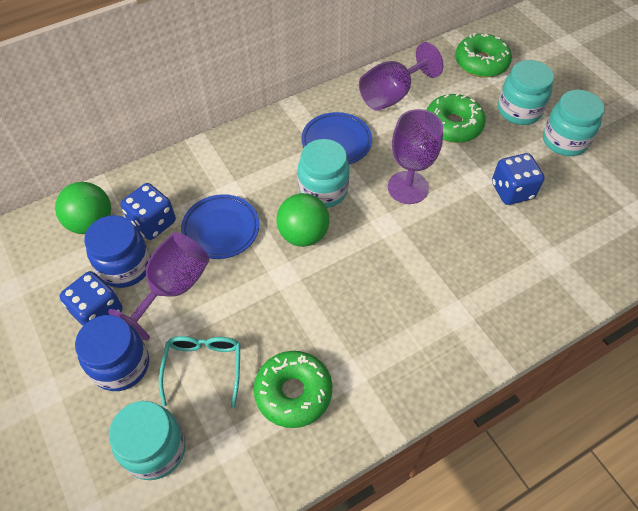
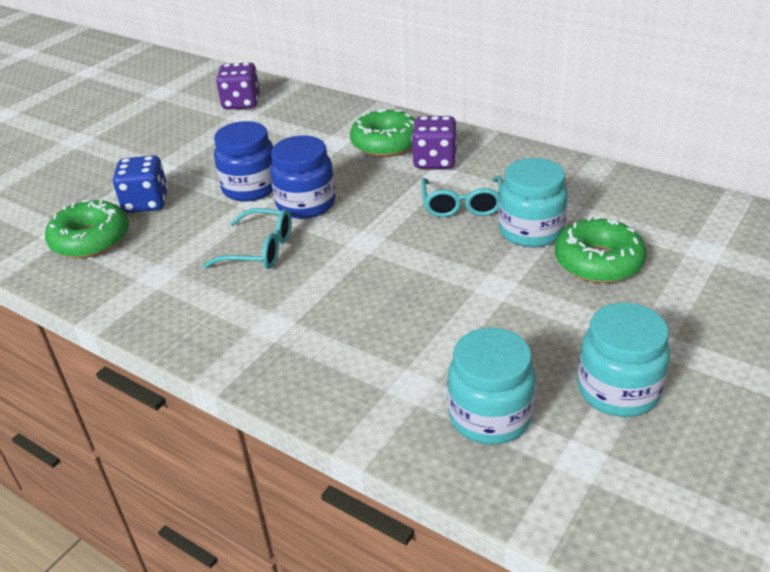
blue dice: [59,271,123,327] [121,183,176,240] [492,153,544,205] = 3 -> [113,155,168,213] = 1
blue plate: [181,194,259,259] [301,112,372,164] = 2 -> none = 0
green ball: [55,182,111,234] [276,193,330,247] = 2 -> none = 0
purple dice: none = 0 -> [216,62,260,110] [411,116,457,169] = 2
purple goblet: [108,232,209,341] [359,42,443,111] [388,109,443,204] = 3 -> none = 0
turquoise glasses: [159,336,240,408] = 1 -> [203,208,292,269] [421,176,503,217] = 2
turquoise jar: [109,401,186,480] [298,139,349,208] [498,60,554,125] [543,90,605,156] = 4 -> [447,327,536,445] [499,158,568,248] [578,303,670,417] = 3

